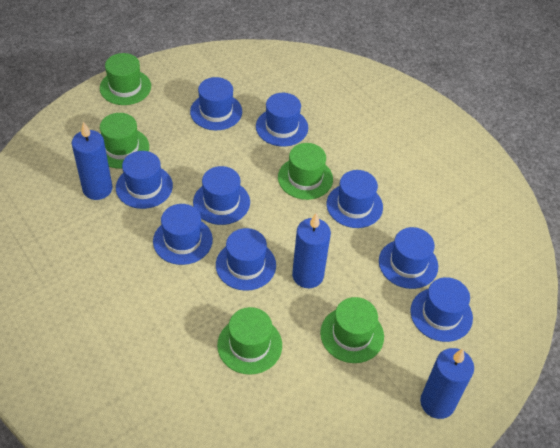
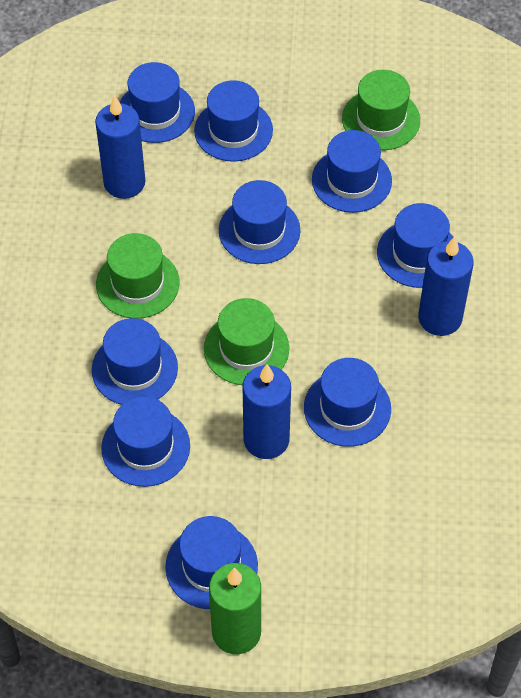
green candle: none = 0 -> [209,563,261,654] = 1
green hat: [100,53,151,105] [100,113,149,168] [217,307,282,375] [278,143,333,200] [320,297,384,363] = 5 -> [96,233,179,319] [204,298,289,385] [342,70,420,150] = 3

